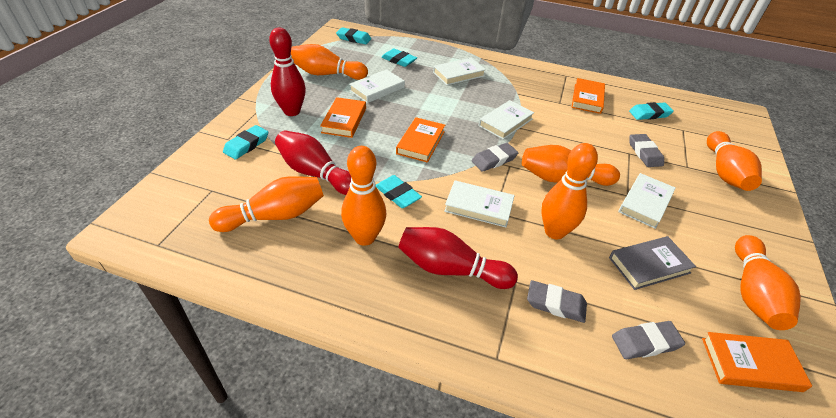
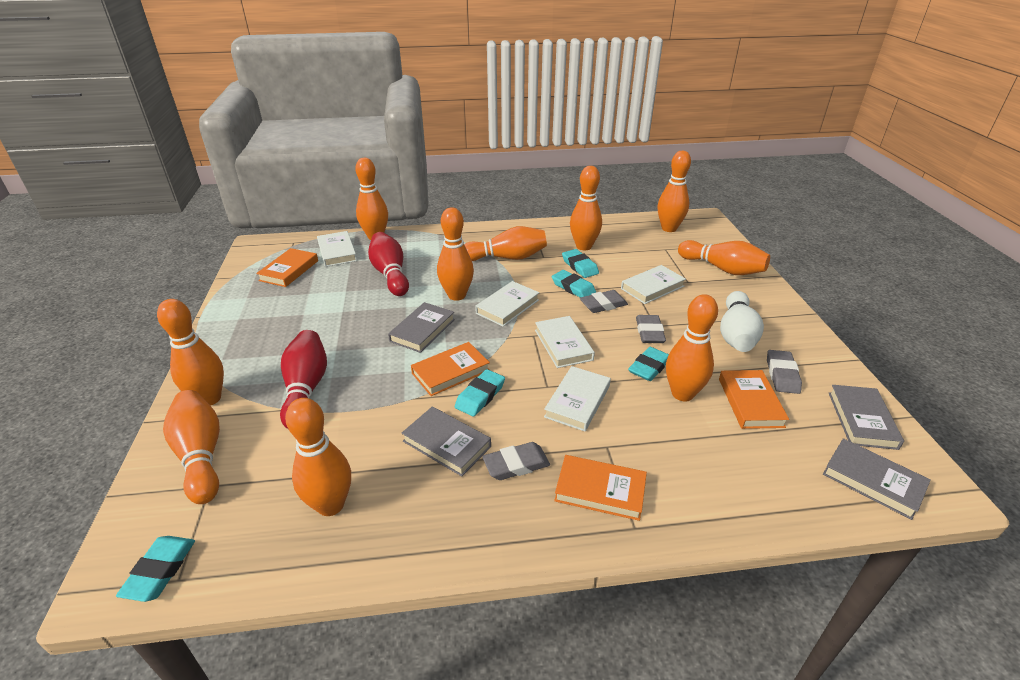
grey book: [609,236,696,290] = 1 -> [388,302,455,353] [402,406,491,477] [823,438,931,520] [829,385,904,450] = 4
orange bowling pin: [209,176,324,232] [291,44,368,80] [341,146,386,246] [522,145,620,186] [541,143,598,239] [707,131,762,191] [735,235,801,330] = 7 -> [157,299,224,406] [163,390,220,504] [285,398,351,516] [355,158,388,240] [437,207,474,301] [464,226,547,261] [570,166,602,250] [658,151,691,232] [666,294,718,402] [678,240,770,275] = 10
red bowling pin: [269,28,306,116] [275,130,352,195] [398,227,518,289] = 3 -> [280,330,327,429] [368,232,409,296] = 2
white bowling pin: none = 0 -> [720,291,764,352] = 1

